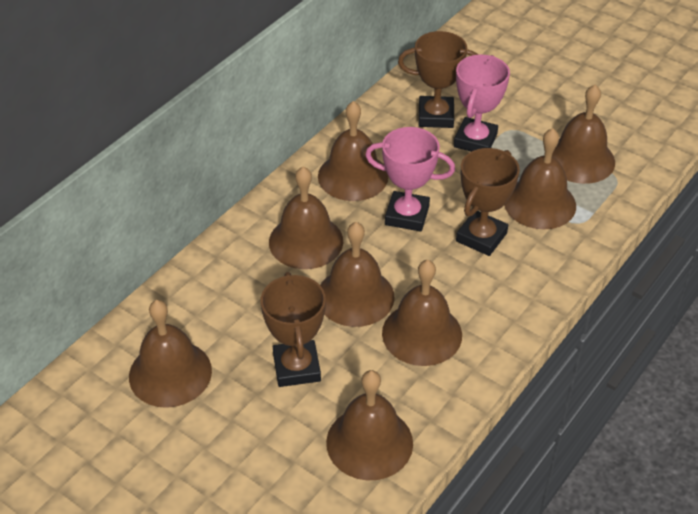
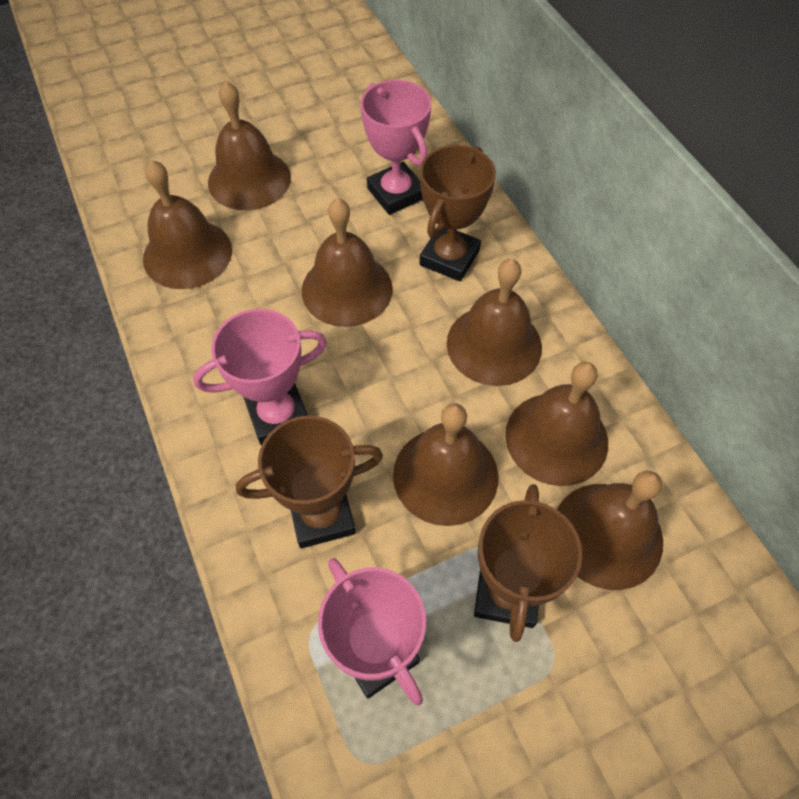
brown bell: [129,300,212,408] [269,166,343,269] [318,101,388,201] [320,222,395,327] [326,370,413,480] [382,260,462,366] [504,128,576,229] [552,85,615,184] = 8 -> [143,160,232,289] [208,81,291,210] [302,198,393,327] [393,403,498,526] [447,259,542,386] [505,362,608,486] [557,471,663,590] = 7
pink trophy: [365,127,455,232] [454,55,510,152] = 2 -> [193,309,327,445] [318,558,426,706] [360,80,431,215] = 3

